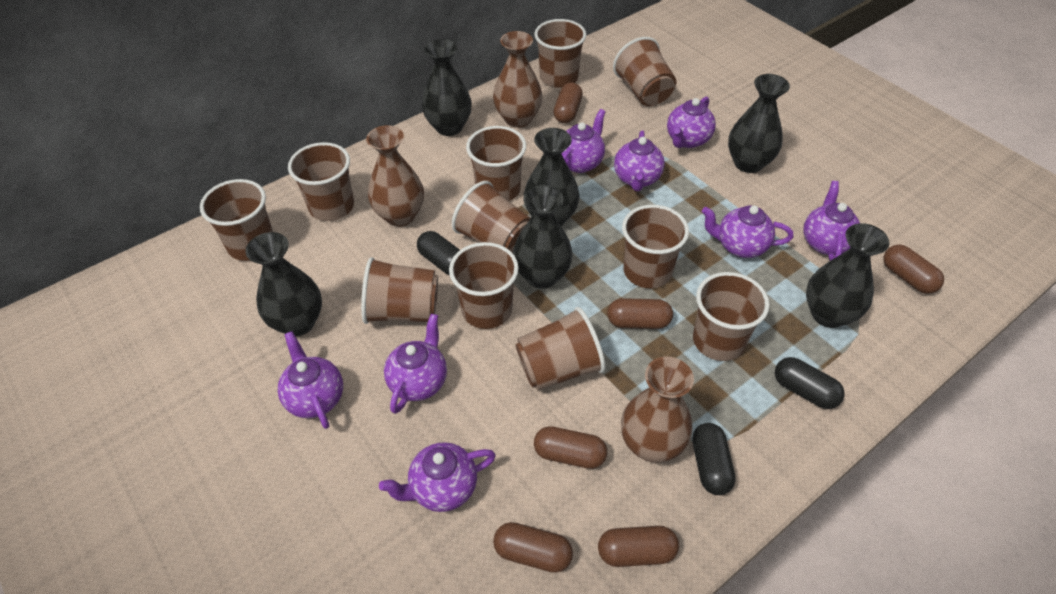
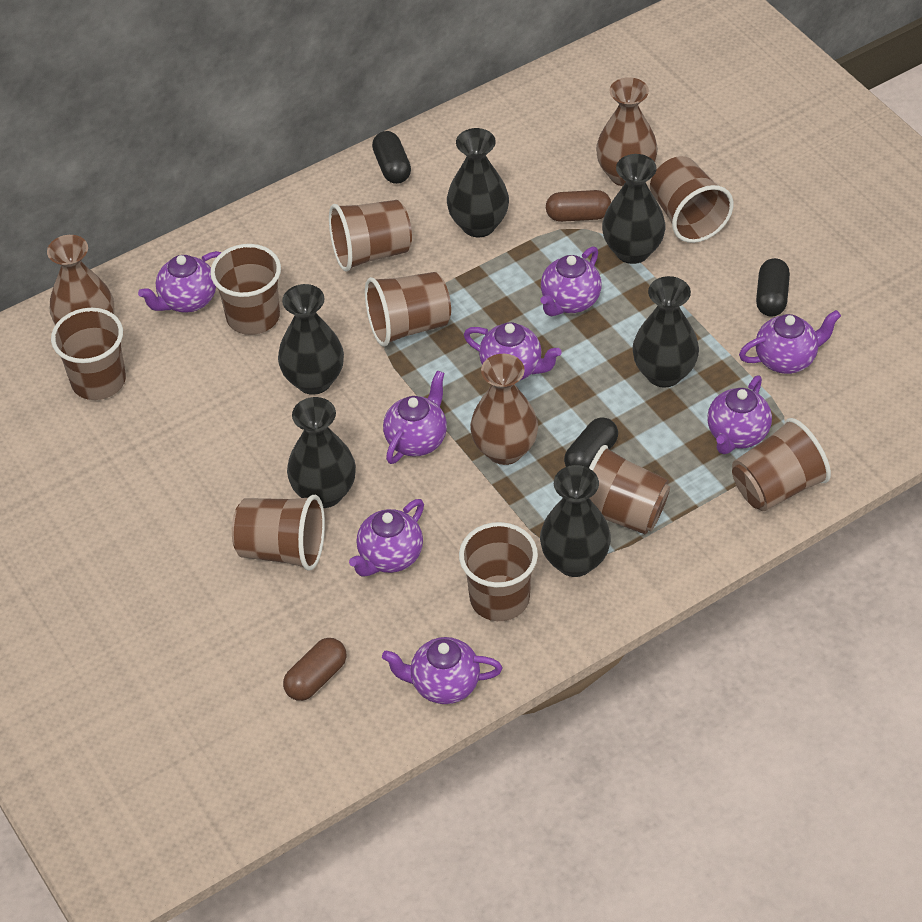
brown capsule: [493,522,573,573] [534,426,607,469] [554,83,583,123] [598,526,679,567] [607,298,673,329] [883,244,944,294] = 6 -> [283,638,347,701] [546,190,611,222] = 2
brown cup: [200,179,273,261] [288,142,354,221] [361,257,438,324] [449,242,519,329] [452,181,530,253] [466,126,526,201] [516,307,606,391] [534,19,586,88] [613,37,676,106] [622,205,689,288] [693,272,770,361] = 11 -> [51,308,126,400] [210,244,281,335] [232,495,325,571] [329,200,412,272] [365,272,451,347] [459,522,538,621] [589,445,670,534] [650,156,734,243] [732,418,831,511] = 9

